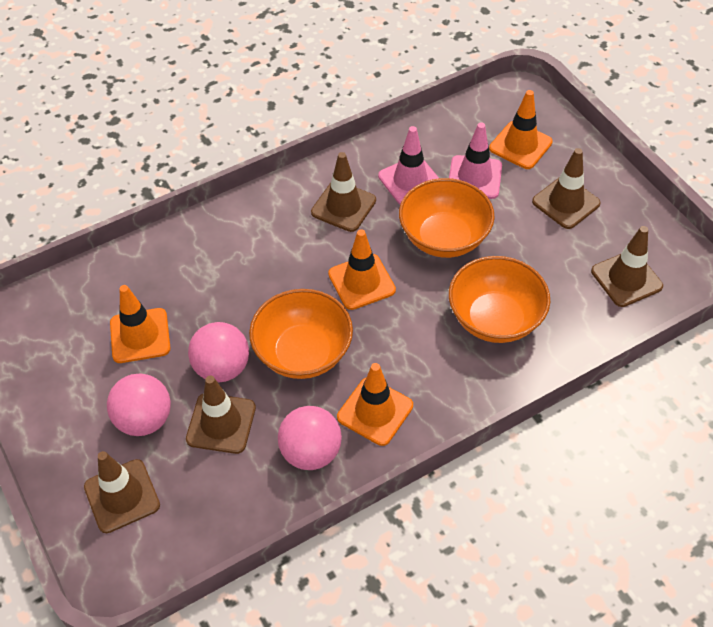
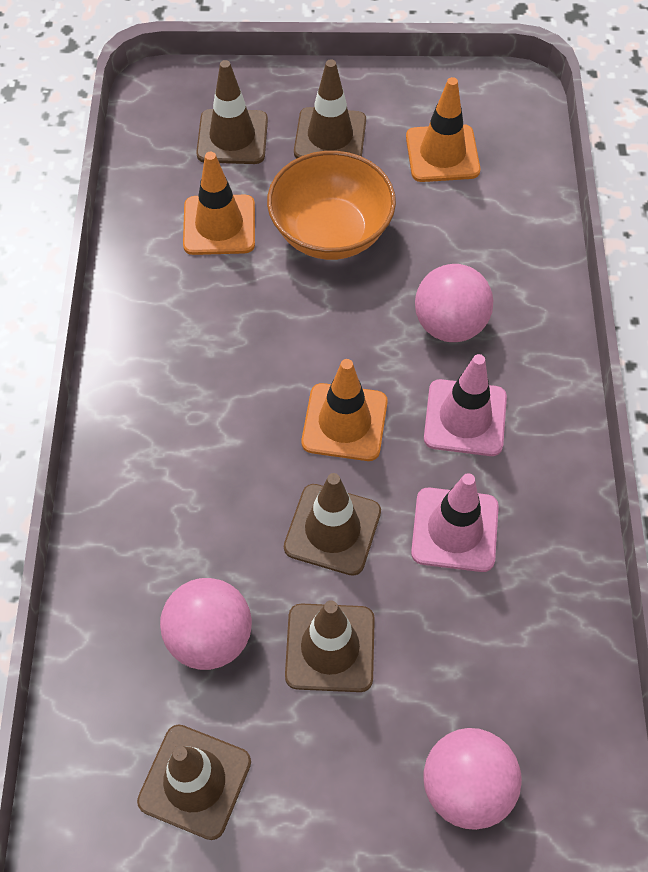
orange bowl: [249,289,353,379] [399,178,495,258] [449,256,550,343] = 3 -> [267,151,396,260] = 1
orange traffic cone: [110,285,170,363] [328,229,396,310] [337,363,413,446] [489,90,553,169] = 4 -> [183,152,255,255] [301,359,388,461] [406,77,480,182] = 3

